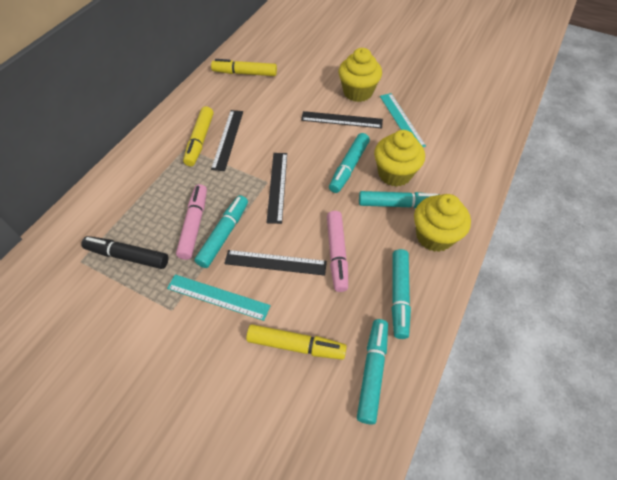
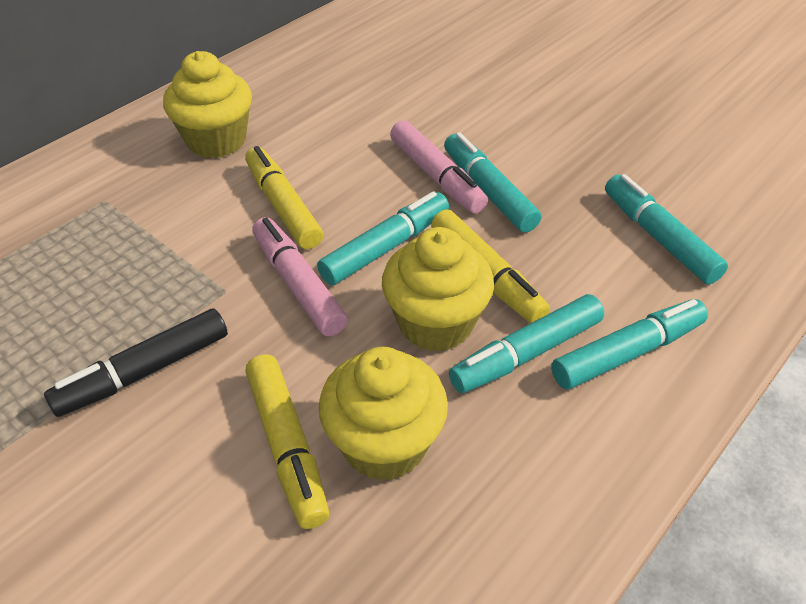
black ruler: [211,110,243,171] [224,250,327,276] [267,153,287,224] [301,111,383,128] = 4 -> none = 0
turquoise ruler: [167,274,271,321] [380,93,426,147] = 2 -> none = 0

